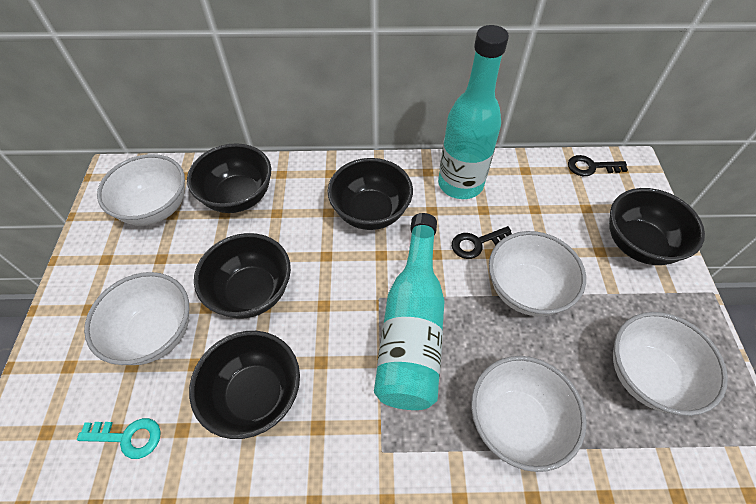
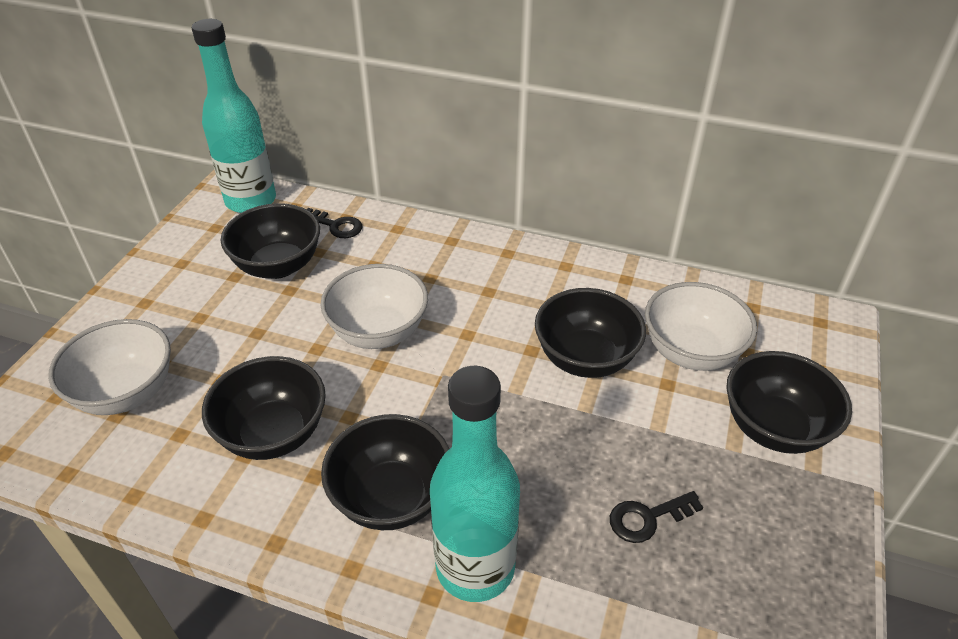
turquoise key: [77,418,161,459] = 1 -> none = 0
white bowl: [84,272,189,365] [97,154,185,226] [471,356,587,472] [489,231,586,316] [613,312,728,416] = 5 -> [48,319,171,415] [321,264,428,349] [645,282,757,371] = 3

